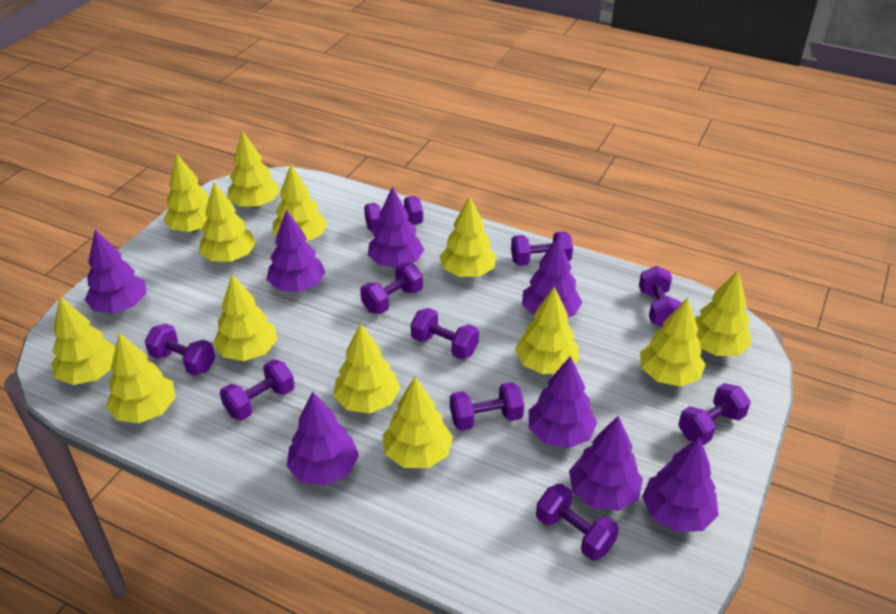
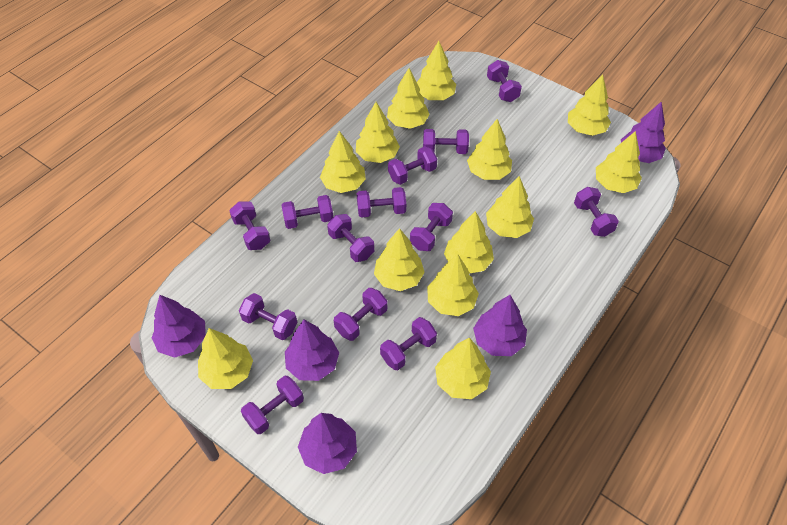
purple dumbbell: [145,324,215,376] [220,359,295,421] [360,263,423,314] [364,196,423,232] [411,308,479,359] [450,382,524,431] [511,231,573,266] [536,484,619,560] [639,266,682,327] [678,383,751,445] = 10 -> [229,202,270,250] [239,293,297,340] [241,376,304,434] [282,195,333,229] [327,214,374,262] [334,288,388,341] [357,187,406,218] [380,317,437,370] [388,146,437,185] [410,203,453,251] [423,129,469,154] [487,60,522,102] [574,187,619,237] = 13
purple tree: [85,230,147,313] [267,210,325,292] [287,392,359,485] [368,187,424,267] [522,237,582,317] [529,356,597,448] [569,416,643,511] [642,437,719,532] = 8 -> [152,295,206,358] [285,320,339,381] [298,413,357,474] [473,295,527,356] [621,101,666,163] = 5

